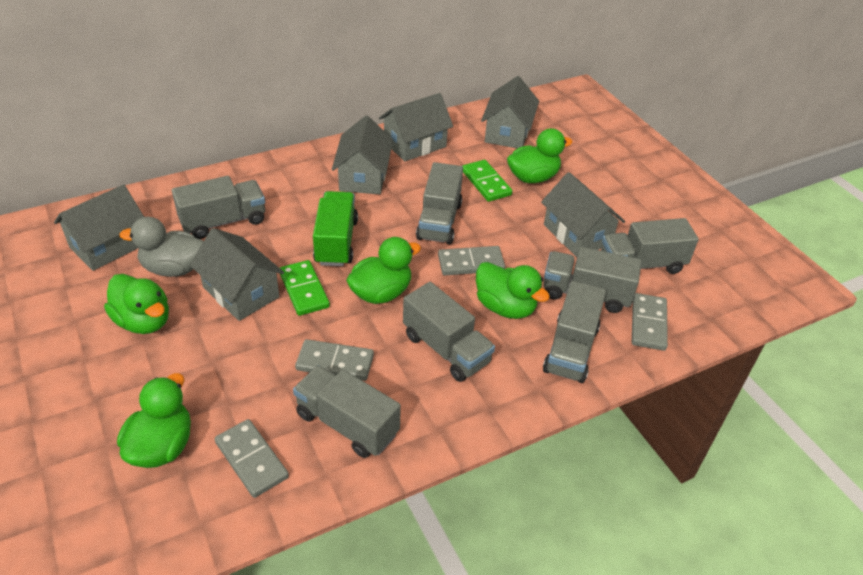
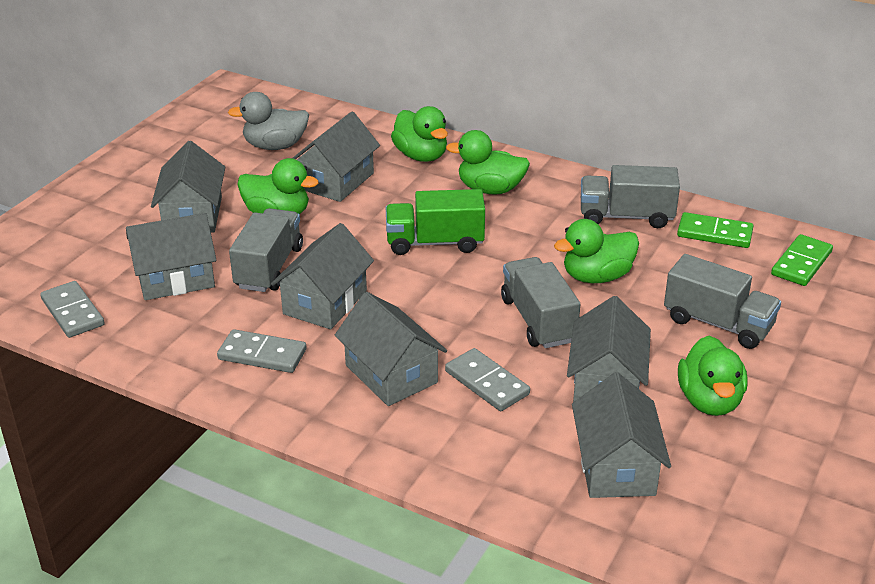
grey domino: [215,419,289,498] [295,339,374,381] [438,246,505,275] [632,293,668,351] = 4 -> [40,281,104,338] [217,329,307,373] [445,348,530,411] = 3
grey house: [54,185,144,271] [190,228,284,321] [332,116,393,195] [379,93,453,162] [481,76,539,149] [541,172,625,257] = 6 -> [126,213,216,300] [151,141,225,232] [271,223,374,329] [293,112,380,202] [335,292,447,406] [567,296,651,402] [572,372,671,498] = 7
grey truck: [172,176,265,239] [293,365,401,458] [403,282,495,382] [416,162,463,244] [543,247,641,313] [543,281,606,383] [601,218,699,274] = 7 -> [229,208,303,292] [501,257,580,348] [581,165,680,228] [664,254,781,349] = 4

